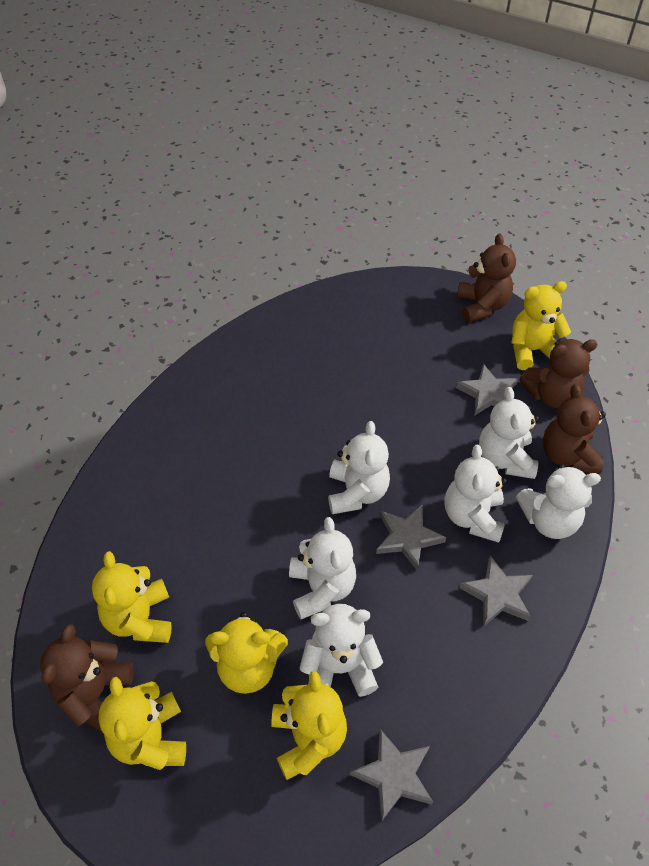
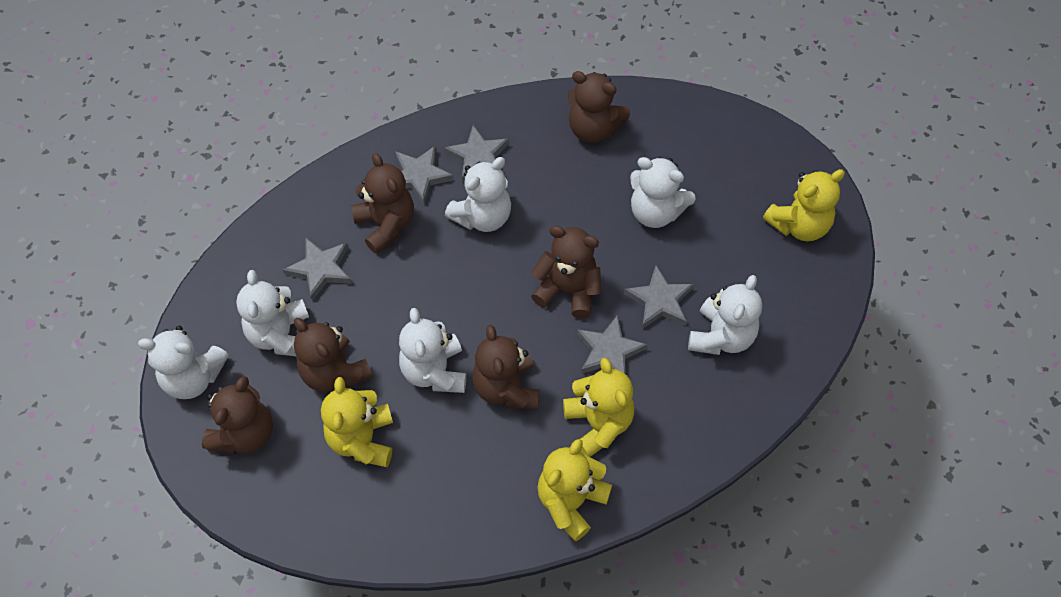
brown teddy bear: [40,624,134,733] [457,234,516,322] [520,339,598,408] [543,384,606,474] = 4 -> [202,376,273,454] [294,318,373,392] [351,153,414,254] [472,325,539,409] [531,226,601,319] [568,71,630,143] = 6
grey star: [350,729,433,821] [376,504,446,570] [456,364,518,416] [459,555,533,627] = 4 -> [283,238,352,301] [395,146,453,204] [444,125,509,183] [577,315,647,374] [624,266,694,329] = 5
yellow teddy bear: [92,551,172,643] [98,677,186,770] [205,612,288,694] [271,671,347,780] [512,281,571,370] = 5 -> [321,377,393,467] [537,439,612,541] [563,358,634,457] [763,169,845,241] = 4

